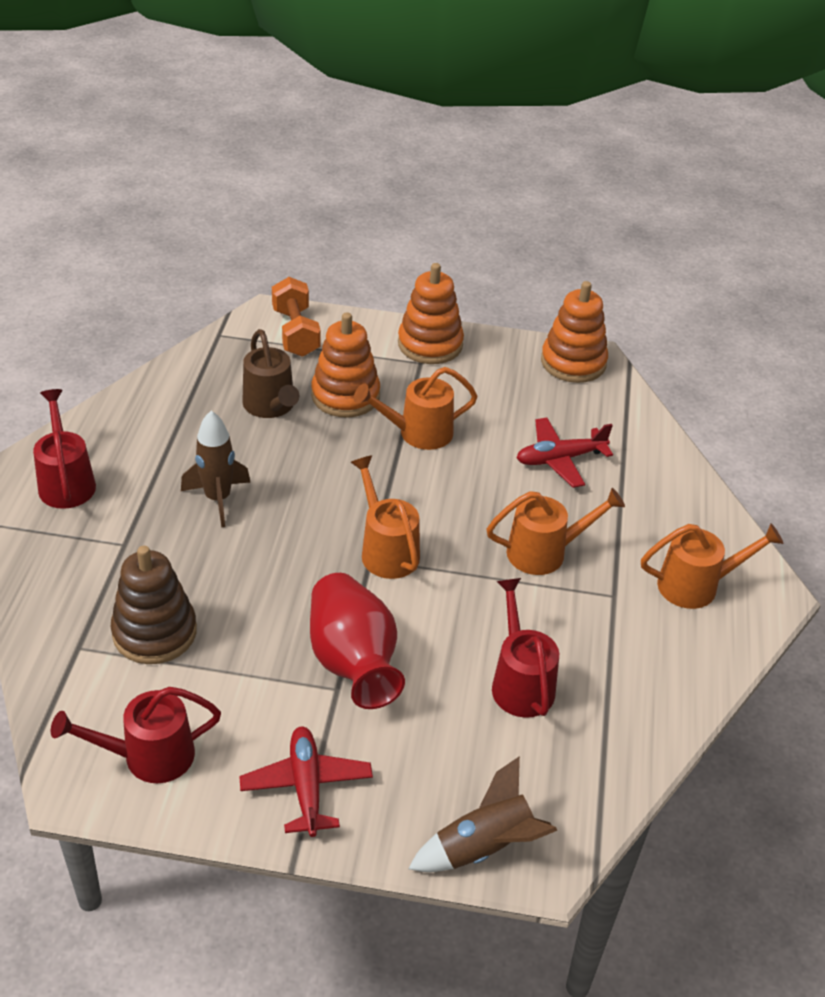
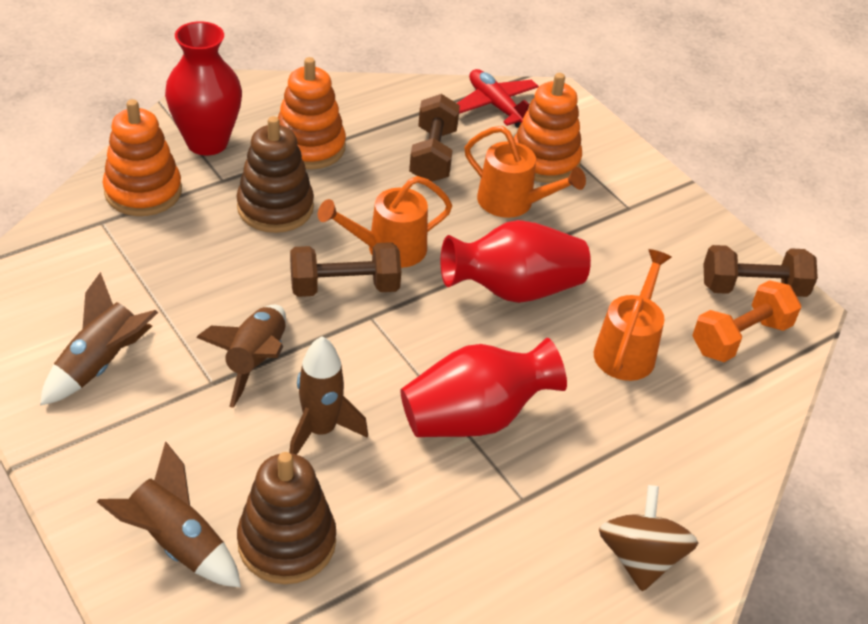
brown dumbbell: none = 0 -> [290,242,401,297] [409,94,460,182] [704,245,818,297] = 3
brown rocket: [181,411,251,527] [408,756,557,872] = 2 -> [40,272,158,406] [97,442,241,588] [196,305,286,408] [289,336,368,455] = 4
brown spinning top: none = 0 -> [599,485,698,591] = 1
brown stacking toy: [111,546,197,664] = 1 -> [236,116,314,233] [237,452,336,584] = 2
brown watering can: [242,329,299,418] = 1 -> none = 0
orange watering can: [351,455,420,579] [354,367,478,450] [486,488,625,575] [641,524,783,609] = 4 -> [318,176,453,268] [464,126,586,218] [594,249,672,381] = 3
red plane: [239,727,373,837] [517,417,613,488] = 2 -> [457,69,539,128] = 1
red vase: [310,573,405,709] = 1 -> [165,21,242,155] [400,338,567,437] [441,220,591,303] = 3
red watering can: [33,389,96,509] [51,687,221,783] [492,578,559,718] = 3 -> none = 0

